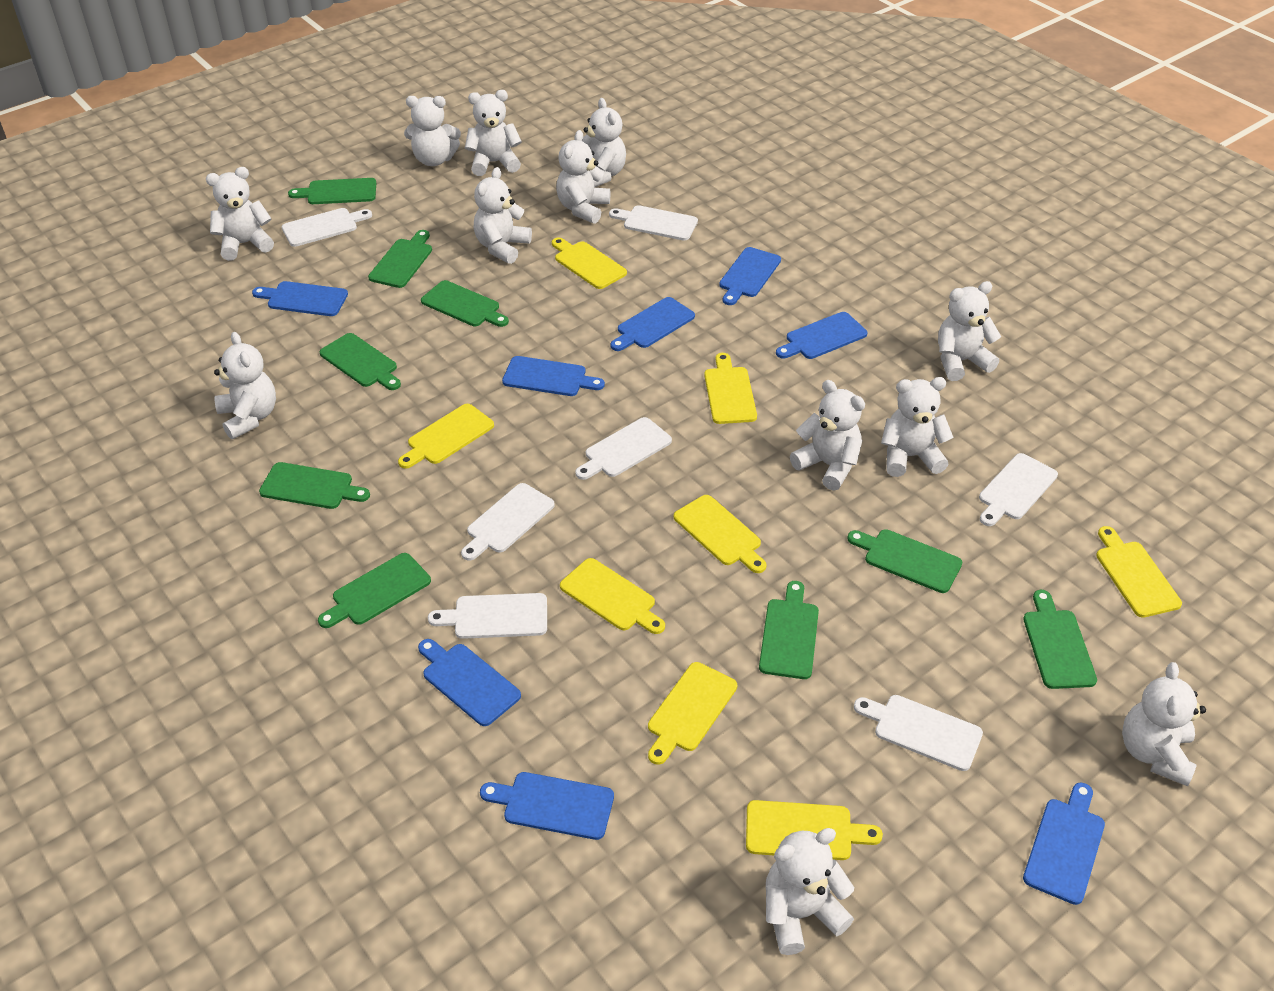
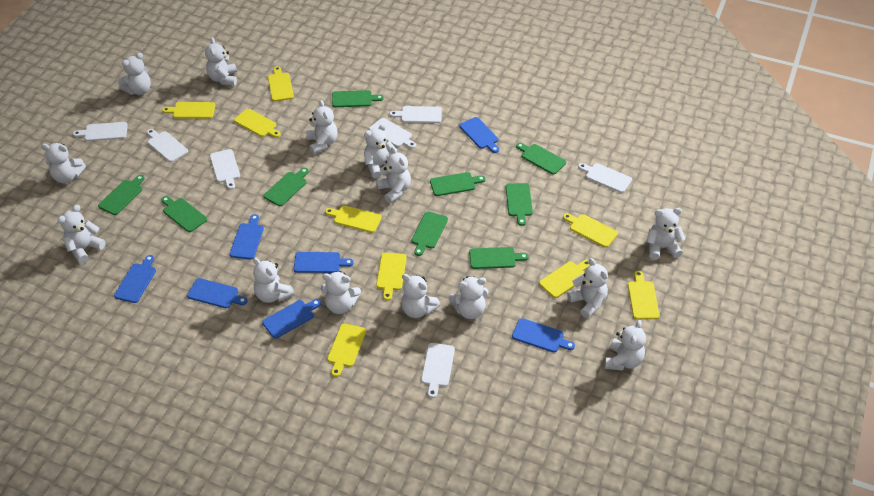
blue cutting board: [252,281,348,316] [418,639,521,726] [480,772,614,840] [502,356,605,396] [610,297,695,351] [719,247,781,305] [776,312,867,359] [1023,782,1105,905] = 8 -> [114,255,156,303] [187,278,247,308] [230,214,264,260] [262,299,321,338] [294,252,353,273] [459,117,499,153] [512,318,575,352] = 7
white teddy bear: [206,167,274,261] [214,332,276,439] [404,96,461,166] [465,90,522,176] [474,167,532,264] [556,130,610,224] [582,98,626,187] [766,828,854,955] [790,380,865,491] [881,377,954,477] [938,281,1001,381] [1122,662,1206,786] = 12 -> [41,143,86,183] [58,205,106,263] [118,52,151,95] [205,37,237,86] [253,257,295,303] [306,100,338,154] [321,271,361,314] [364,124,397,179] [376,147,411,203] [401,274,440,318] [448,276,489,319] [567,258,608,318] [605,320,646,371] [646,208,686,260] = 14
yellow cutting board: [398,404,494,469] [552,237,627,289] [560,558,665,634] [648,662,737,765] [674,495,767,573] [704,353,757,424] [746,800,883,860] [1096,526,1182,618] = 8 -> [162,102,215,119] [234,109,281,138] [268,66,294,101] [325,205,382,233] [327,324,366,377] [376,253,407,301] [539,260,590,298] [563,213,618,248] [628,271,660,320] = 9

